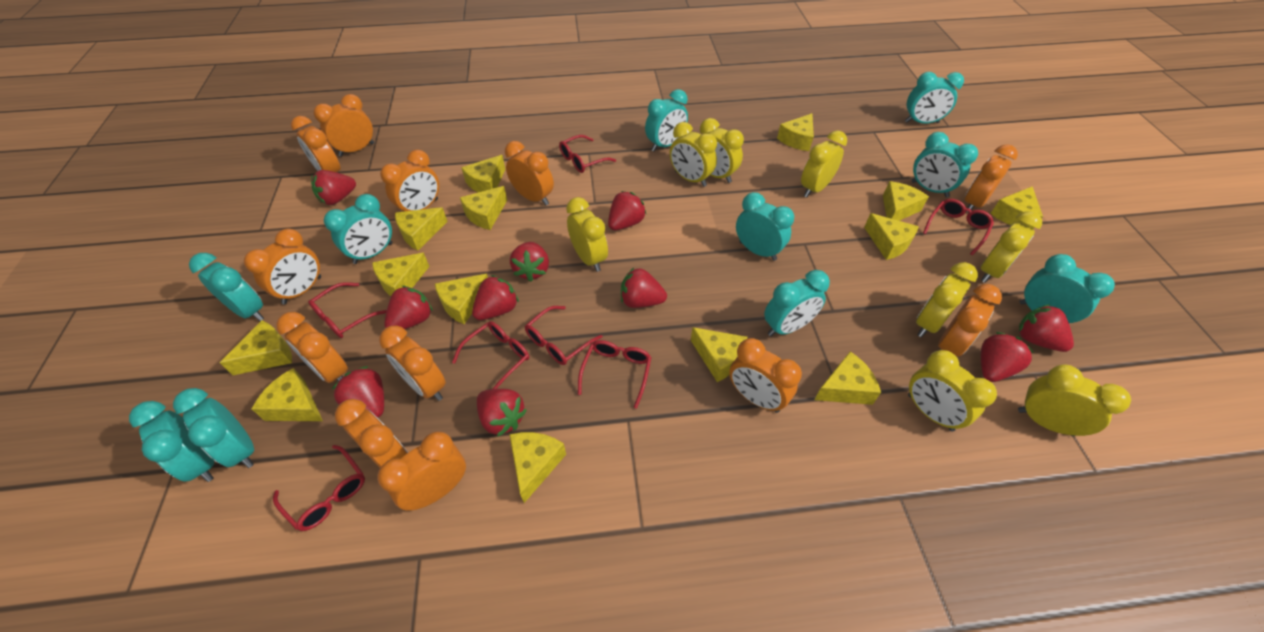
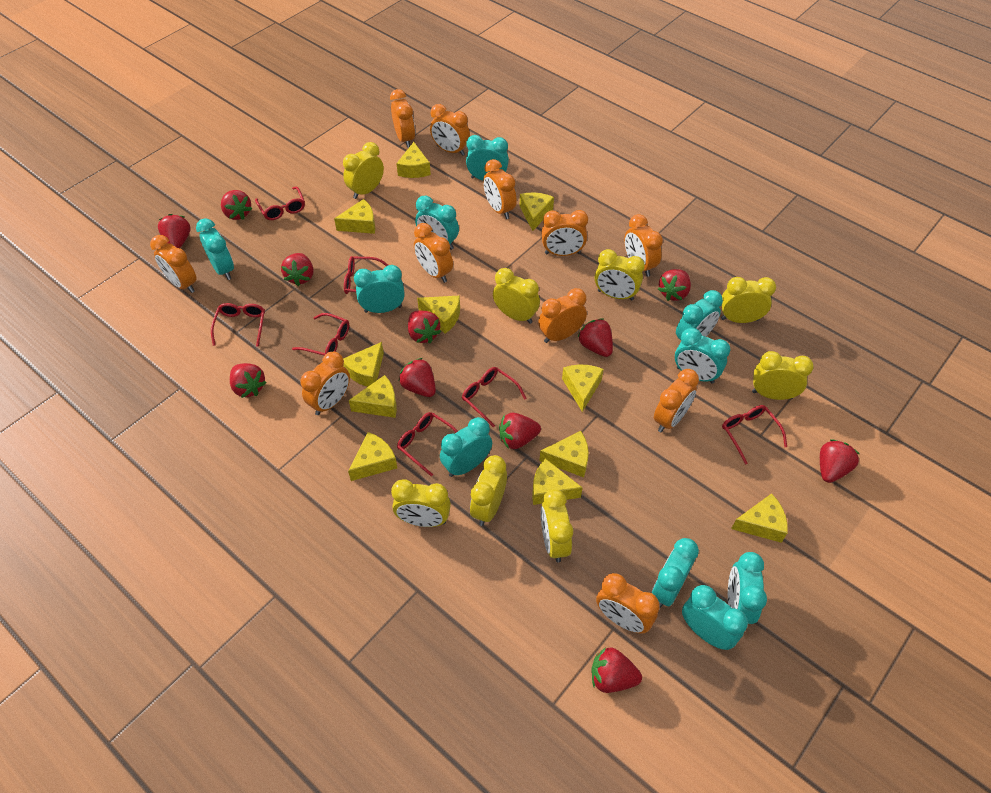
orange clock: [244,229,321,304] [276,312,348,383] [291,116,341,172] [314,94,374,156] [335,399,408,468] [378,431,466,511] [379,326,446,401] [380,150,439,212] [505,141,554,205] [729,338,802,413] [938,284,1002,357] [965,144,1018,213] = 12 -> [150,235,197,293] [300,352,350,415] [390,89,415,148] [414,223,453,283] [430,104,470,156] [483,159,517,219] [538,288,587,343] [542,210,588,256] [596,573,660,634] [624,214,663,277] [654,369,699,432] = 11
red strawberry: [311,170,356,205] [332,366,384,418] [384,286,433,329] [472,275,519,320] [477,389,527,437] [510,242,549,282] [608,191,646,230] [621,268,667,308] [981,332,1034,382] [1019,304,1074,352] = 10 -> [158,214,191,248] [221,190,252,220] [230,363,267,398] [281,253,313,286] [399,358,436,397] [408,311,441,343] [499,413,541,449] [577,318,613,357] [591,647,642,693] [658,269,691,301] [820,439,859,483] = 11
yellow cheese: [220,320,292,375] [252,368,323,421] [372,253,430,296] [395,207,448,251] [435,274,488,324] [460,186,507,230] [461,155,505,192] [509,432,566,503] [691,327,748,382] [777,113,814,151] [815,351,881,405] [864,213,919,260] [883,181,929,221] [990,186,1043,229] = 14 -> [334,199,375,234] [343,342,384,387] [348,432,397,481] [349,375,397,418] [396,142,431,178] [417,296,460,334] [520,193,554,231] [532,459,583,505] [539,431,589,477] [562,365,604,412] [731,493,788,543] = 11

